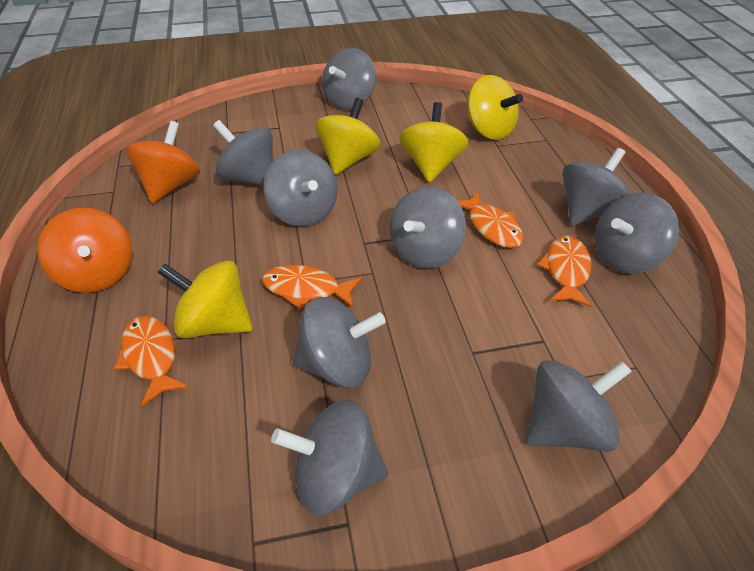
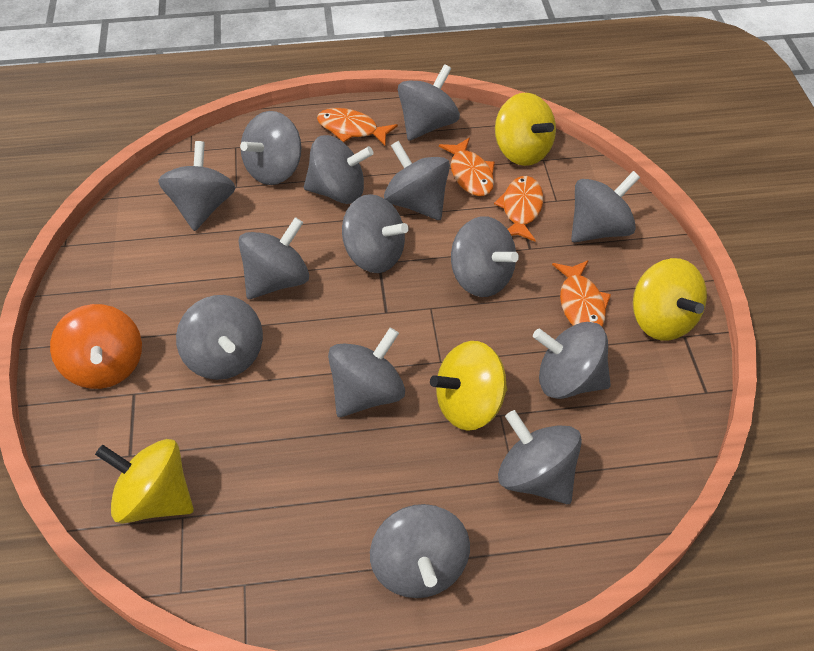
grey spinning top: [213,120,273,186] [264,150,337,227] [271,400,388,515] [292,297,386,388] [322,48,376,110] [390,187,466,269] [525,360,632,452] [563,148,631,226] [595,193,679,274] = 9 -> [158,141,236,231] [176,295,263,380] [238,217,309,299] [240,111,301,185] [304,135,374,204] [328,327,405,417] [342,194,409,273] [370,504,470,598] [384,141,450,220] [398,64,460,141] [451,216,519,297] [498,410,582,504] [533,322,611,399] [571,171,640,242] = 14
orange spinning top: [37,208,132,293] [126,121,200,203] = 2 -> [50,304,142,389] = 1

